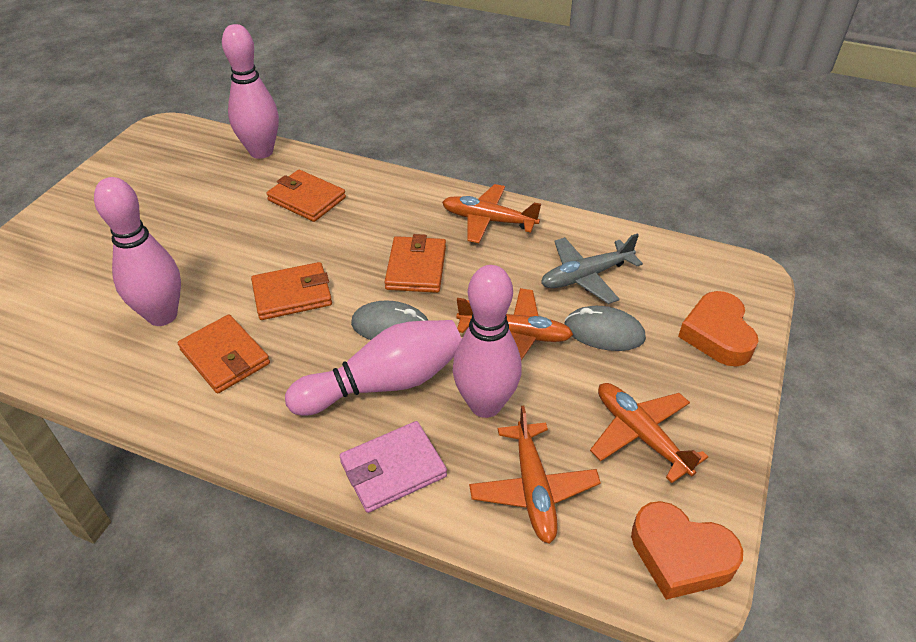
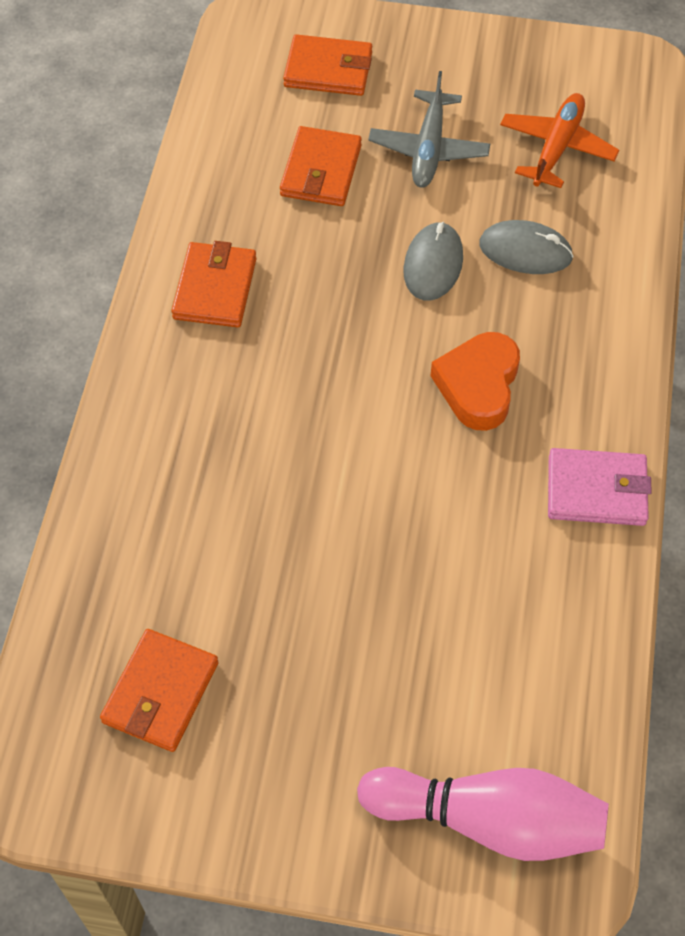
orange heart: [631,501,743,600] [678,291,758,367] = 2 -> [431,332,520,431] = 1
orange plane: [442,184,541,243] [456,288,573,360] [469,406,601,544] [590,383,708,483] = 4 -> [500,93,619,188] = 1
pink bowling pin: [94,177,181,326] [222,24,279,159] [285,320,462,416] [452,265,522,418] = 4 -> [357,767,609,861] = 1

